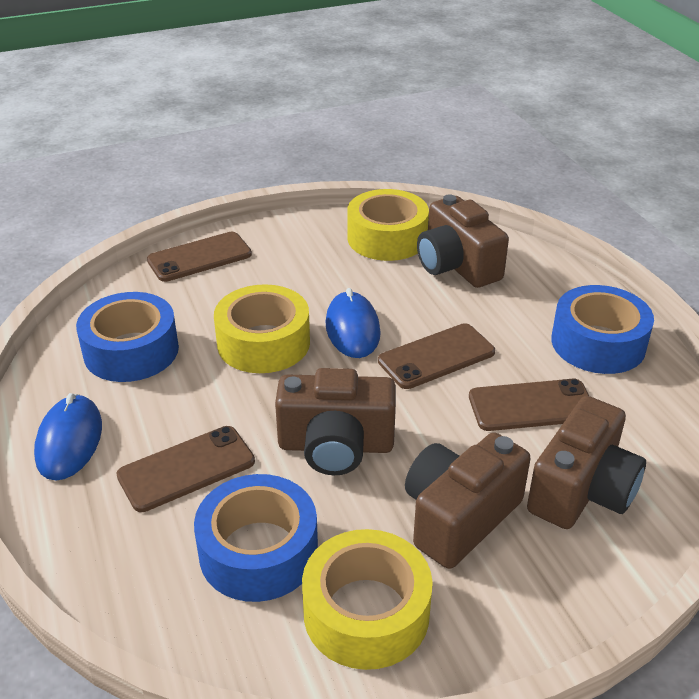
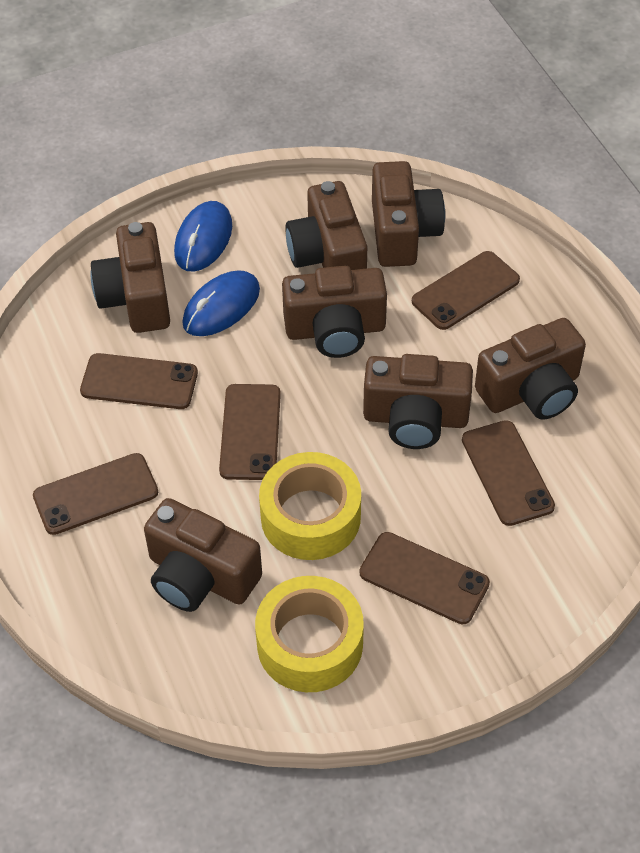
blue tape: [76,292,179,382] [194,474,318,602] [551,285,654,374] = 3 -> none = 0
brown camera: [275,368,396,475] [405,432,531,569] [417,194,509,288] [527,396,646,529] = 4 -> [91,222,170,333] [144,498,262,612] [282,266,387,358] [285,181,367,270] [363,354,473,449] [372,161,445,267] [475,318,586,420] = 7
brown phone: [116,426,255,512] [147,232,252,282] [378,323,495,389] [469,379,589,431] = 4 -> [33,453,158,535] [80,353,198,409] [219,384,281,480] [359,532,490,624] [412,251,520,330] [462,420,555,526] = 6
yellow tape: [214,284,310,373] [302,529,433,670] [347,189,429,261] = 3 -> [255,576,364,692] [259,452,361,560] = 2

